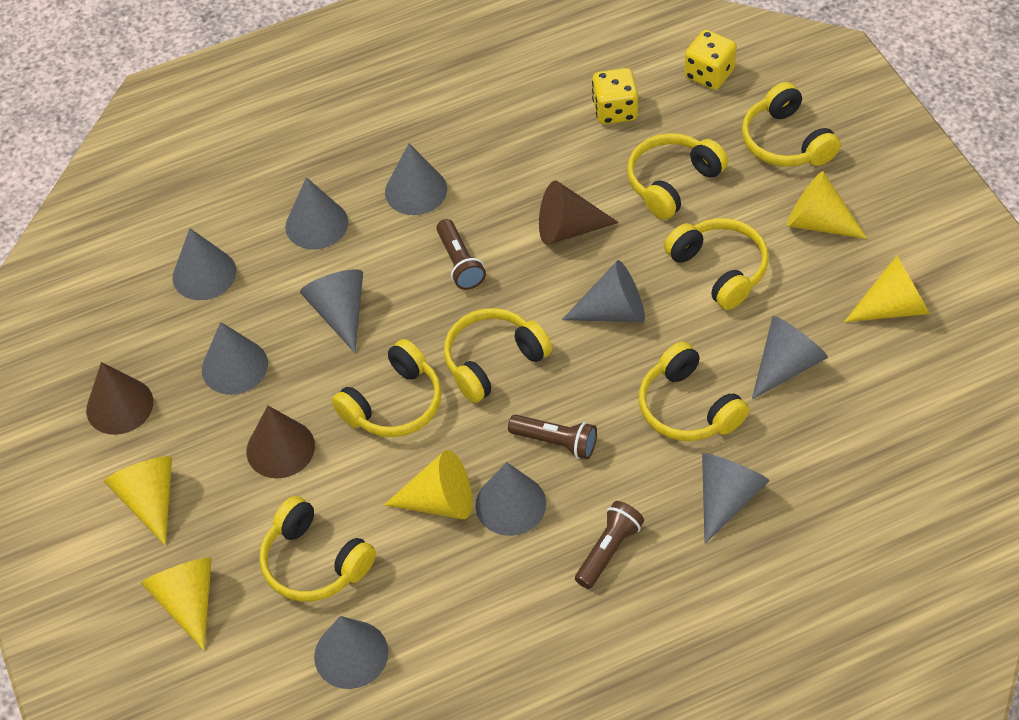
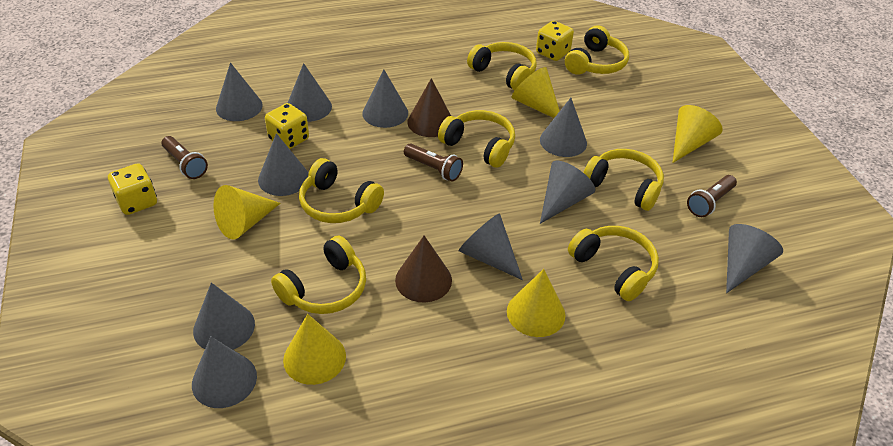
brown cone: [86,362,153,435] [246,405,315,478] [539,180,619,245] = 3 -> [395,236,452,303] [408,78,451,137] = 2
yellow dice: [592,68,638,124] [684,30,737,90] = 2 -> [108,163,157,215] [265,103,309,149] [536,21,574,61] = 3

